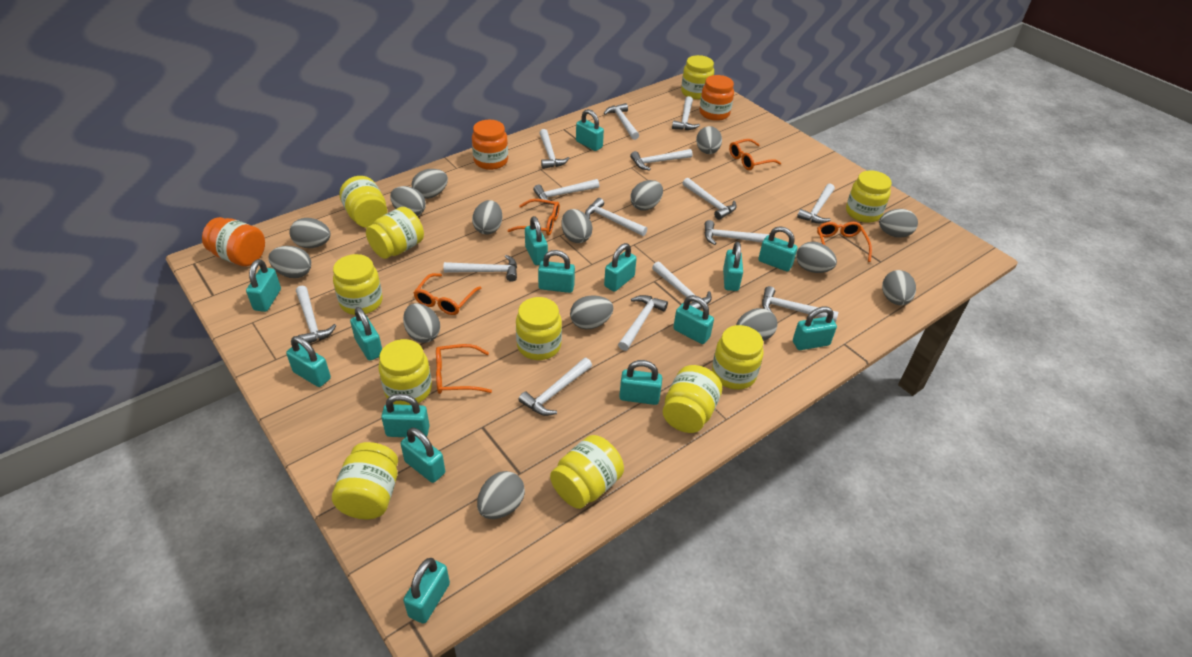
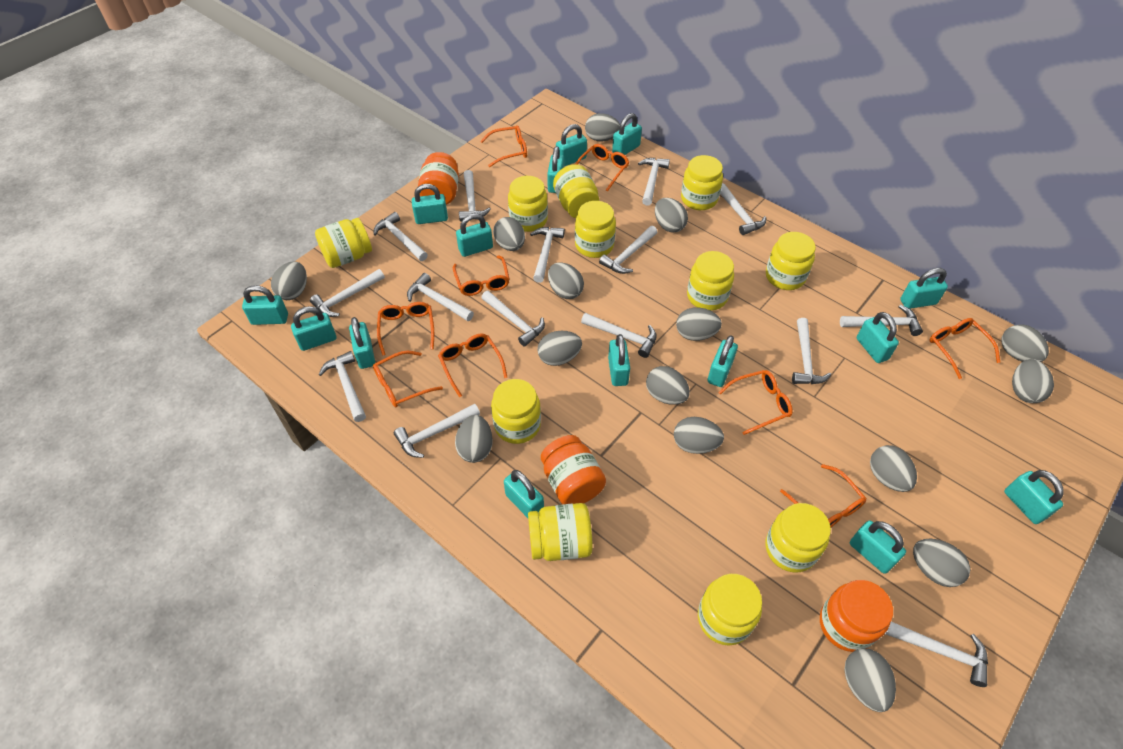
orange glasses: [413,273,481,315] [436,344,492,394] [508,199,560,236] [729,139,781,170] [817,222,872,262] = 5 -> [373,351,443,407] [377,302,434,356] [438,333,508,397] [453,255,510,296] [480,125,527,167] [576,144,629,192] [718,370,793,435] [780,464,867,528] [929,318,1000,379] = 9

